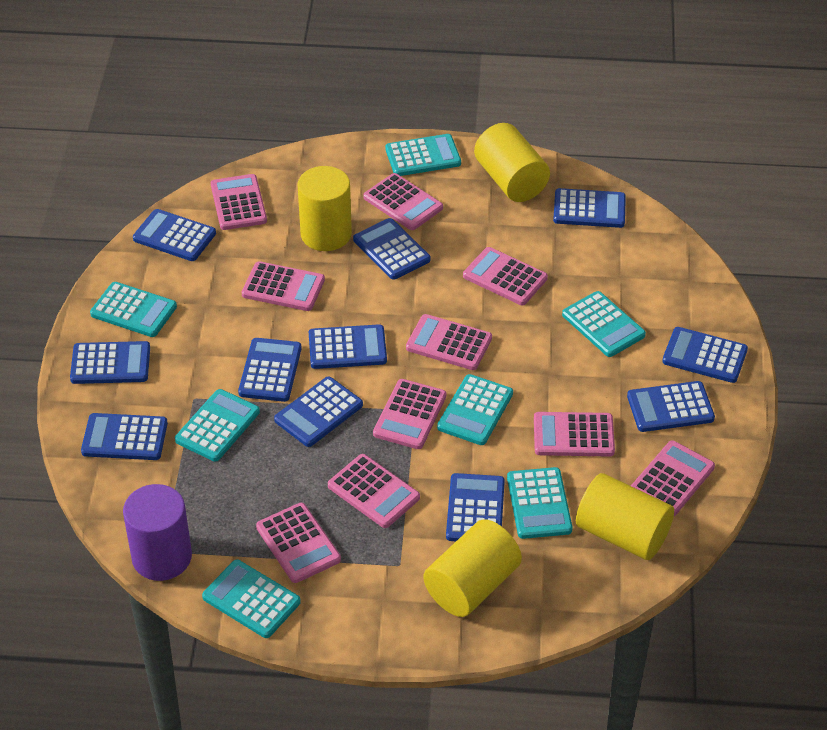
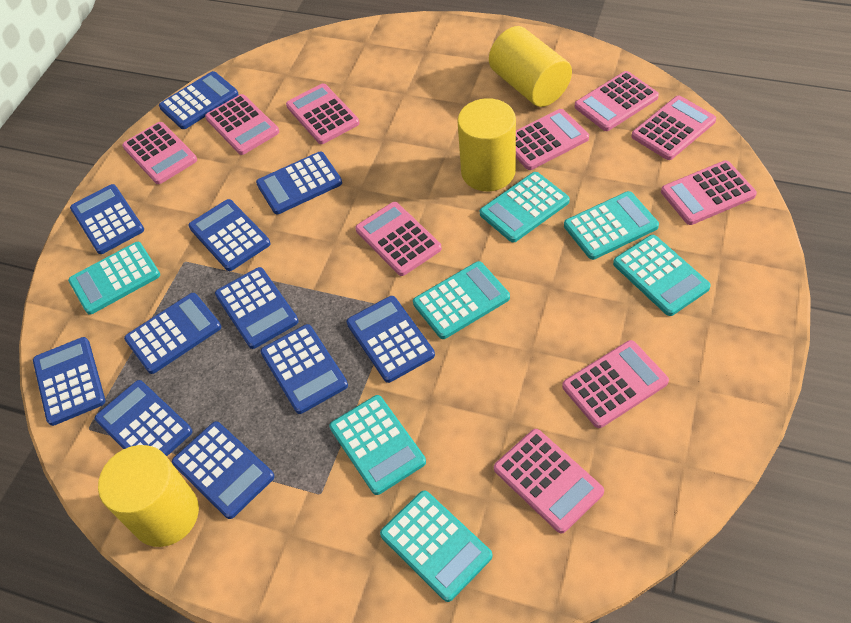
purple cylinder: [123,484,192,581] = 1 -> none = 0
yellow cylinder: [297,166,352,251] [423,519,522,617] [474,123,550,202] [576,473,674,560] = 4 -> [98,445,199,547] [458,98,516,191] [489,26,572,107] = 3

